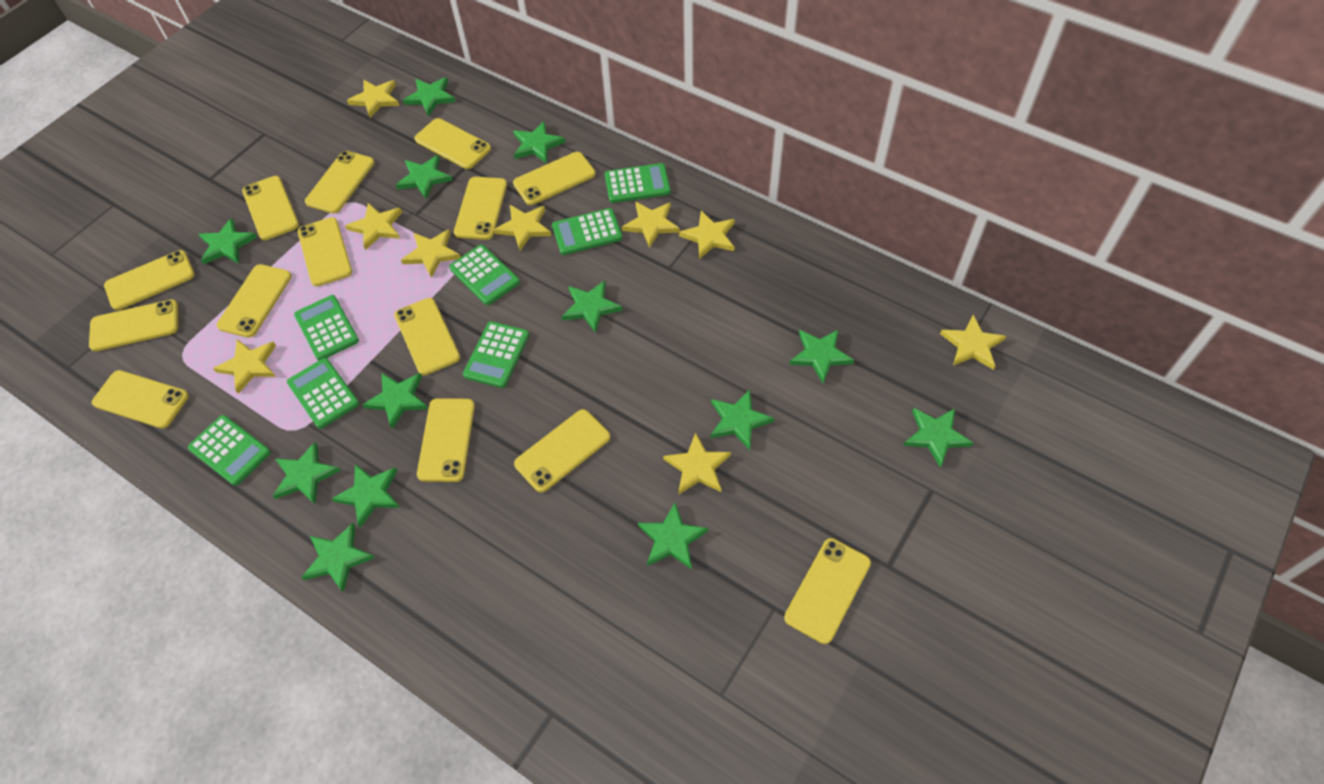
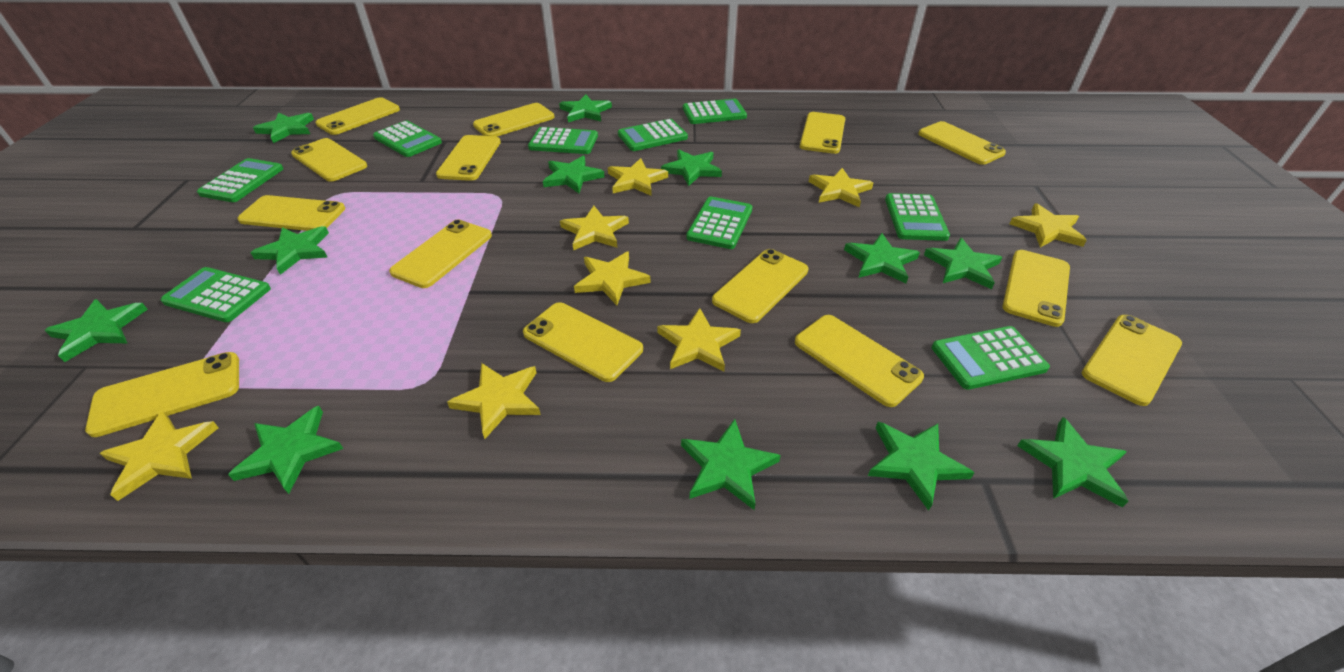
green calculator: [188,415,271,486] [287,358,359,429] [294,295,359,360] [449,245,520,305] [463,321,529,388] [552,208,622,255] [605,163,671,203] = 7 -> [160,267,271,322] [197,158,283,202] [373,120,442,157] [528,127,598,154] [618,119,688,151] [683,99,747,124] [686,197,753,249] [885,193,950,241] [932,326,1050,390] = 9
green star: [198,218,257,265] [273,442,341,504] [301,523,375,593] [332,464,400,528] [363,373,428,429] [396,155,452,199] [403,77,456,117] [513,121,565,163] [561,281,622,333] [638,503,708,569] [711,390,774,450] [789,329,854,383] [903,408,973,468] = 13 -> [44,299,148,362] [228,406,343,494] [250,226,329,275] [253,112,314,143] [543,156,605,193] [559,94,612,122] [661,150,722,186] [681,419,781,510] [844,233,920,283] [868,422,975,511] [924,238,1002,289] [1017,417,1128,508] = 12
yellow star: [213,339,276,394] [345,203,402,250] [347,80,399,118] [401,229,461,278] [494,205,551,251] [622,201,680,248] [663,432,731,494] [679,211,735,259] [940,315,1006,370] = 9 -> [100,411,219,501] [447,363,541,439] [560,206,629,250] [574,252,650,305] [608,158,668,196] [657,308,741,371] [809,168,873,207] [1009,203,1087,247] = 8

